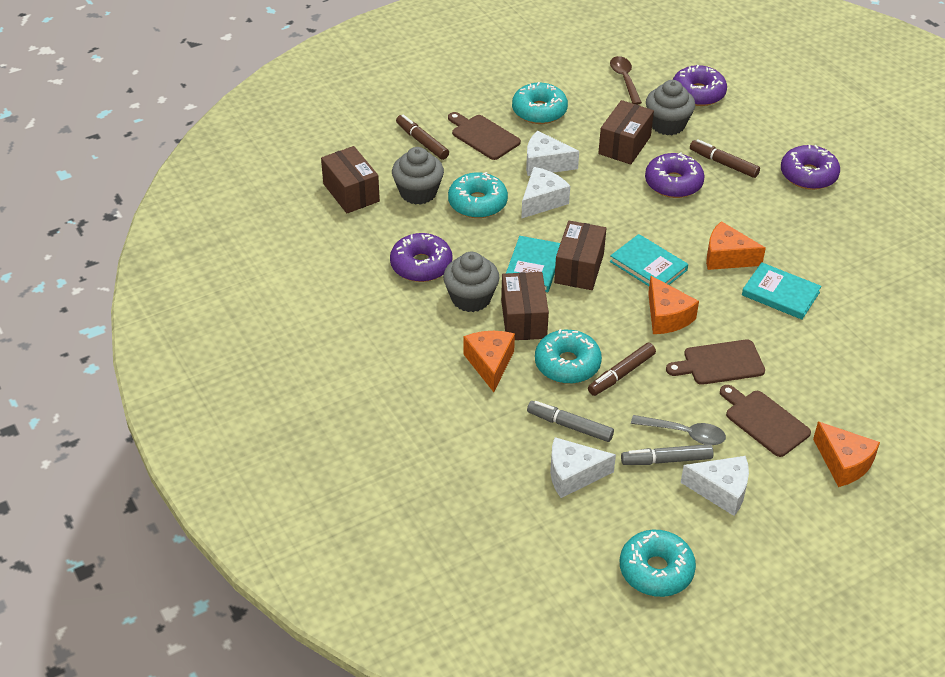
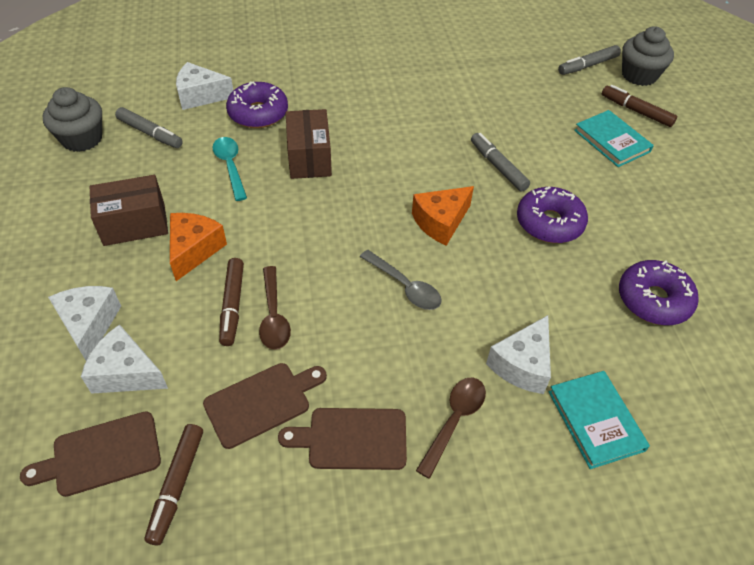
brown box: [321,146,380,213] [501,272,549,340] [554,221,606,290] [598,100,654,164] = 4 -> [90,175,168,246] [286,109,332,179] = 2
brown spoon: [610,56,642,105] = 1 -> [259,266,291,350] [416,378,486,479] = 2
grey cupcake: [392,147,444,205] [443,252,500,312] [646,80,695,135] = 3 -> [42,87,102,152] [622,26,674,86] = 2
grey marker: [527,401,614,442] [621,444,714,465] = 2 -> [115,107,183,148] [471,133,530,192] [558,45,621,75] = 3
orange cheese: [463,331,515,392] [648,276,699,334] [706,221,766,270] [813,422,880,487] = 4 -> [170,213,227,281] [412,186,474,246] = 2
purple donut: [390,233,453,282] [645,152,705,198] [673,65,727,106] [781,145,840,190] = 4 -> [226,82,288,128] [517,186,588,243] [619,260,699,325] = 3
turquoise book: [506,236,560,292] [610,234,688,286] [742,262,821,320] = 3 -> [549,371,650,469] [574,110,654,167] = 2
turquoise donut: [448,172,508,218] [512,82,568,124] [535,329,602,384] [620,530,696,597] = 4 -> none = 0
turquoise spoon: none = 0 -> [212,137,247,201] = 1

